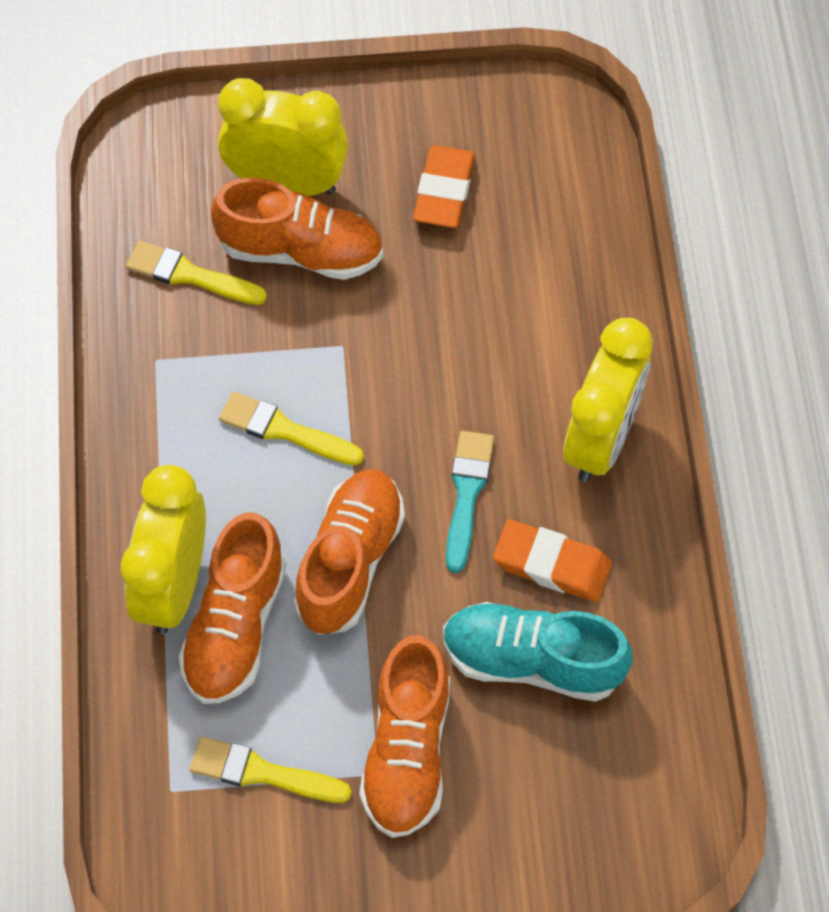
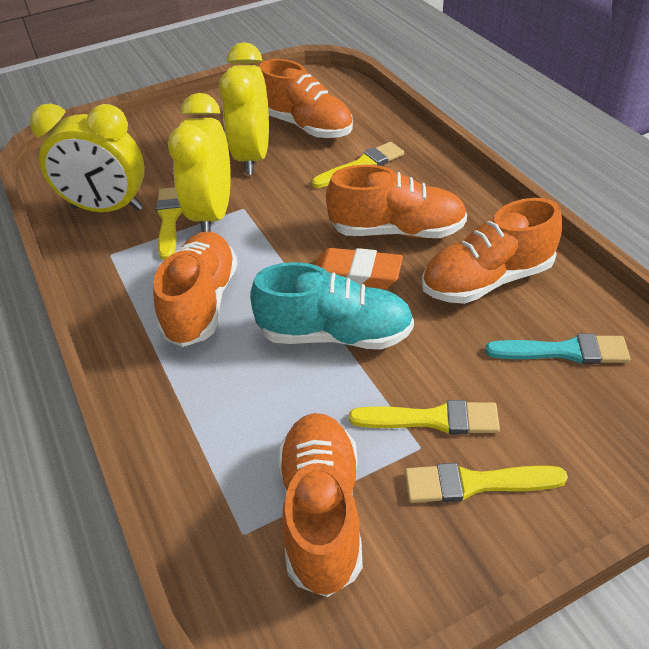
orange eraser: [413,145,475,228] [493,519,612,602] = 2 -> [315,248,403,290] = 1
orange shoe: [178,513,286,704] [211,178,383,280] [294,469,405,635] [359,635,450,838] = 4 -> [153,231,238,347] [260,59,353,138] [278,413,363,597] [326,165,467,238] [422,198,562,304] = 5
yellow brush: [126,241,267,305] [189,737,352,803] [219,391,364,466] = 3 -> [156,187,182,260] [312,142,404,188] [349,400,500,434] [405,463,568,503] = 4

